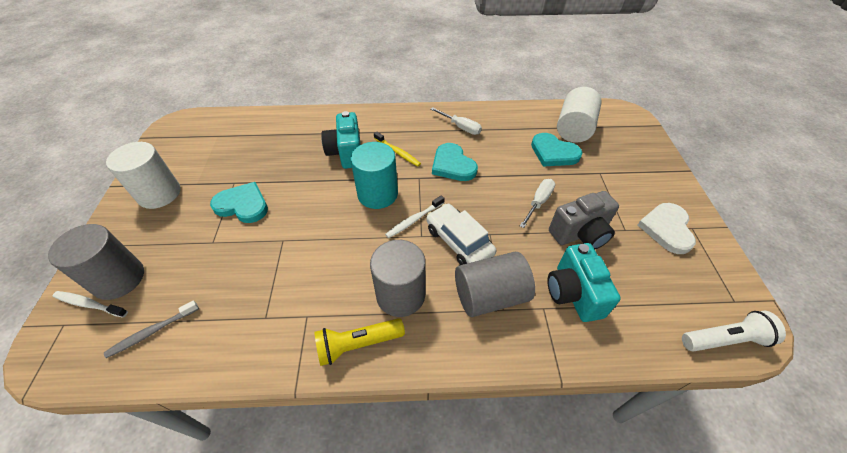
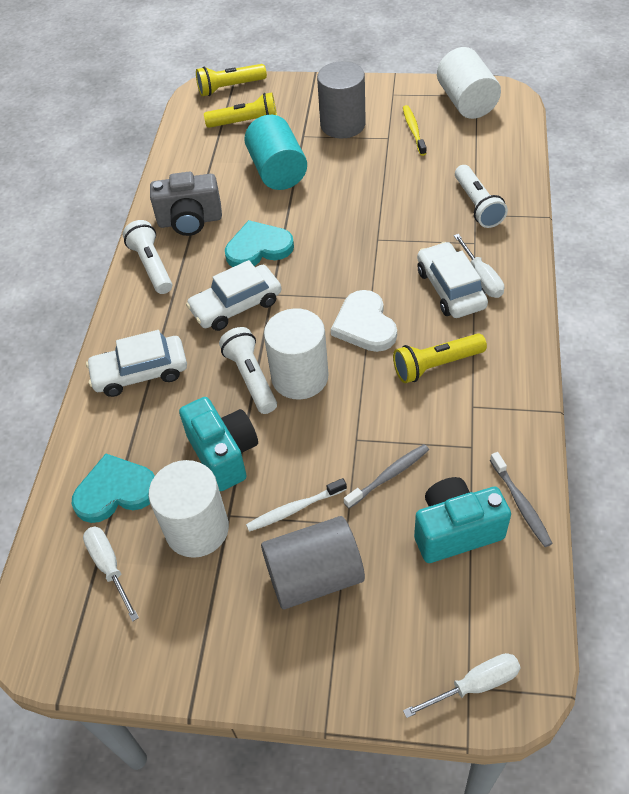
grey cylinder: [48,224,144,300] [370,240,426,317] [455,252,535,317] = 3 -> [261,516,365,609] [317,61,366,138] = 2
grey toothbrush: [104,300,199,358] = 1 -> [344,444,429,508] [490,452,553,547] = 2
turquoise heart: [210,182,268,223] [432,143,478,181] [531,133,582,167] = 3 -> [72,454,155,523] [225,220,294,267] = 2
white car: [426,203,496,265] = 1 -> [86,330,187,397] [186,260,281,331] [417,242,488,318] = 3
white cylinder: [106,142,181,209] [557,87,602,143] = 2 -> [148,460,229,558] [264,308,329,399] [437,47,501,119] = 3
white flashlight: [682,311,786,352] = 1 -> [123,220,172,294] [219,327,277,414] [455,165,508,228] = 3
white screwdriver: [430,107,482,135] [520,179,555,228] = 2 -> [83,526,139,622] [403,653,521,718] [454,234,504,298] = 3
white toothbrush: [53,291,128,317] [385,195,445,238] = 2 -> [246,478,347,532] = 1
yellow flashlight: [314,318,405,366] = 1 -> [196,64,267,96] [204,92,277,128] [393,333,487,383] = 3

